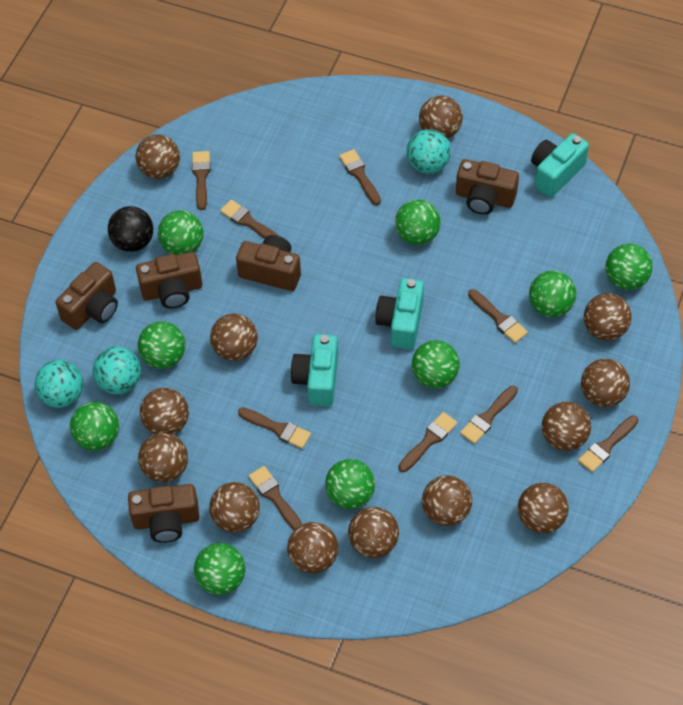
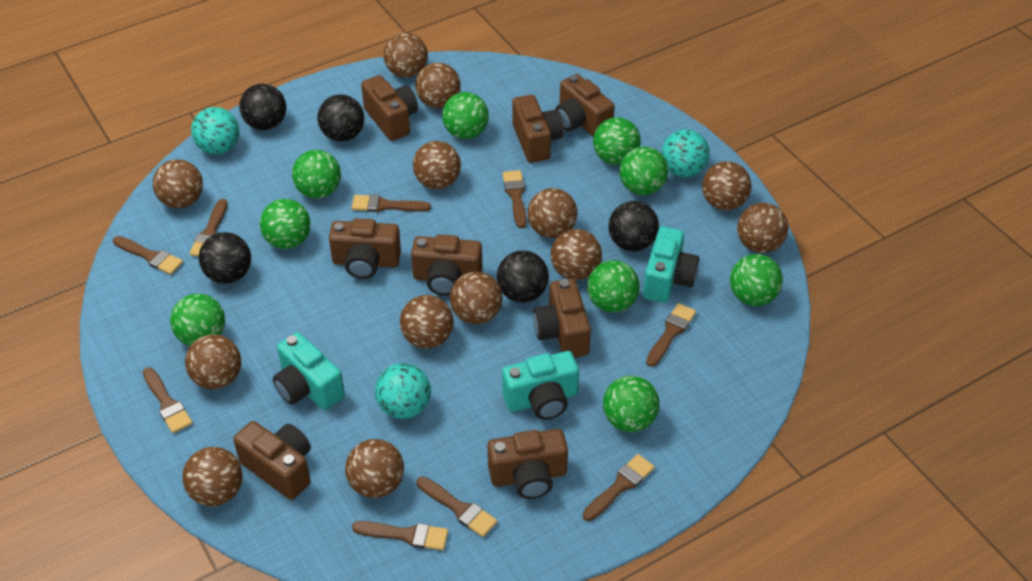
black ball: [108,206,153,252] = 1 -> [199,232,251,284] [239,84,286,130] [317,94,364,142] [497,251,549,302] [608,201,659,251] = 5
brown camera: [56,262,118,330] [128,484,199,543] [136,252,202,309] [236,235,301,291] [456,159,519,215] = 5 -> [233,421,311,500] [329,218,401,279] [361,75,418,141] [411,234,483,296] [488,429,568,499] [512,95,564,163] [533,279,591,357] [555,74,615,137] = 8

